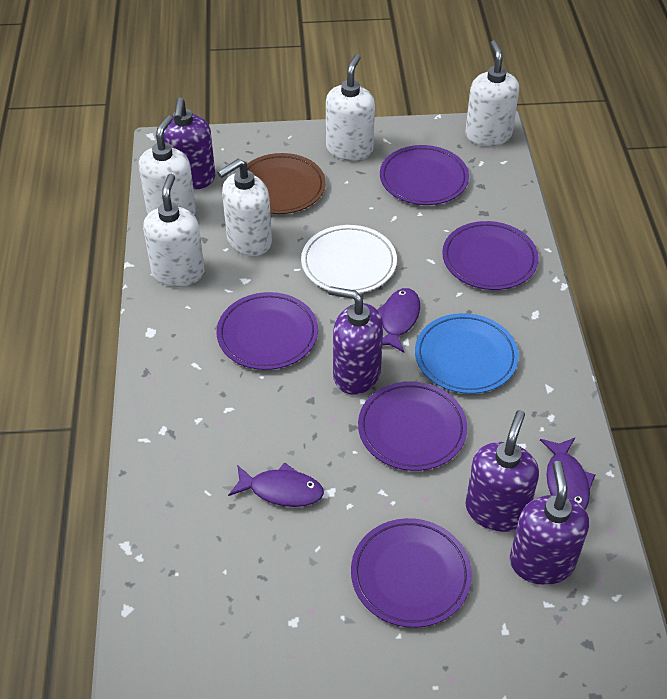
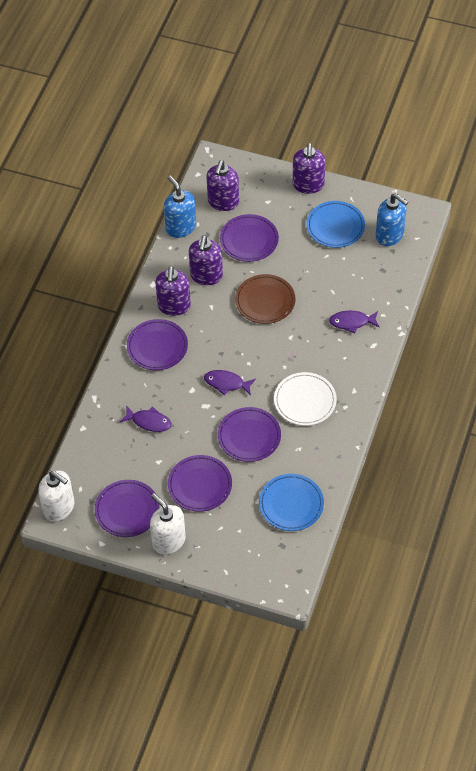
blue plate: [415,313,519,394] = 1 -> [259,474,324,531] [306,201,365,248] = 2
blue soap dispenser: none = 0 -> [164,175,196,238] [376,193,408,246] = 2
white soap dispenser: [139,115,196,215] [143,174,204,287] [217,159,272,256] [326,54,375,161] [465,40,519,146] = 5 -> [38,471,74,521] [150,493,186,555] = 2

